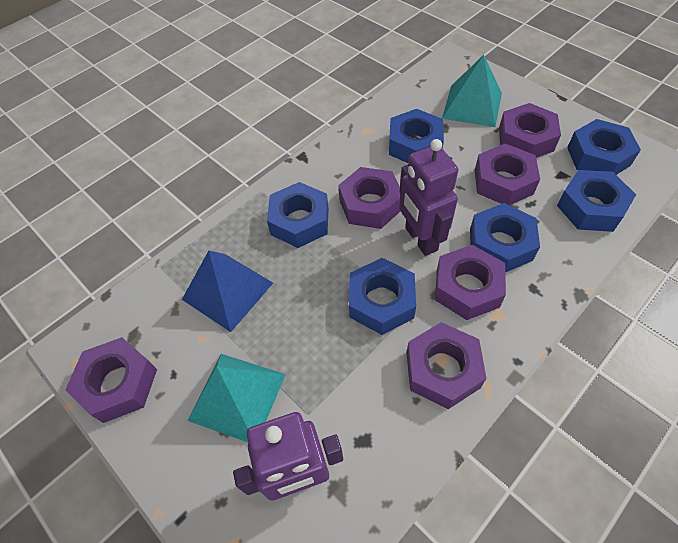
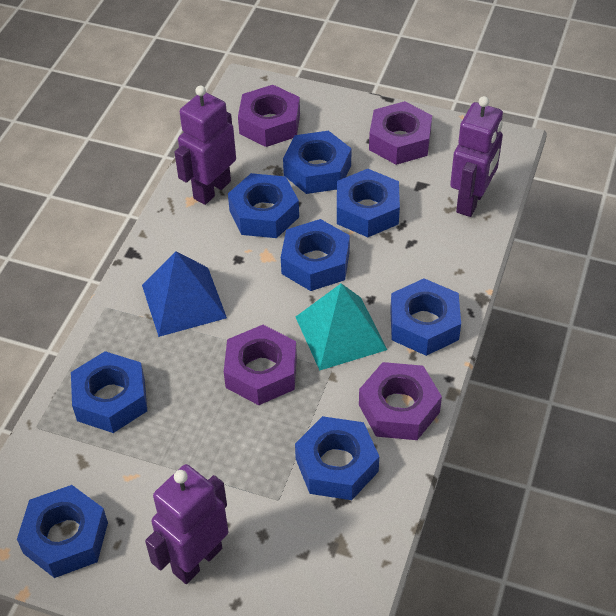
blue nut: [267,182,328,248] [349,258,416,335] [389,109,444,163] [470,203,540,272] [557,170,636,232] [567,119,641,175] = 6 -> [17,485,108,578] [71,351,147,433] [228,173,299,238] [281,219,350,291] [283,131,352,194] [295,416,379,500] [337,169,400,237] [390,278,461,356] = 8
purple nut: [65,337,157,423] [338,167,400,229] [407,322,486,409] [435,245,506,320] [475,143,540,205] [499,103,561,158] = 6 -> [224,325,297,405] [238,85,300,147] [359,362,442,440] [369,101,432,165] = 4
purple robot: [233,412,343,501] [399,139,458,256] = 2 -> [145,464,228,584] [175,85,236,205] [450,96,503,217] = 3
turquoise pyramid: [187,354,286,442] [442,55,502,127] = 2 -> [296,283,387,371] = 1

